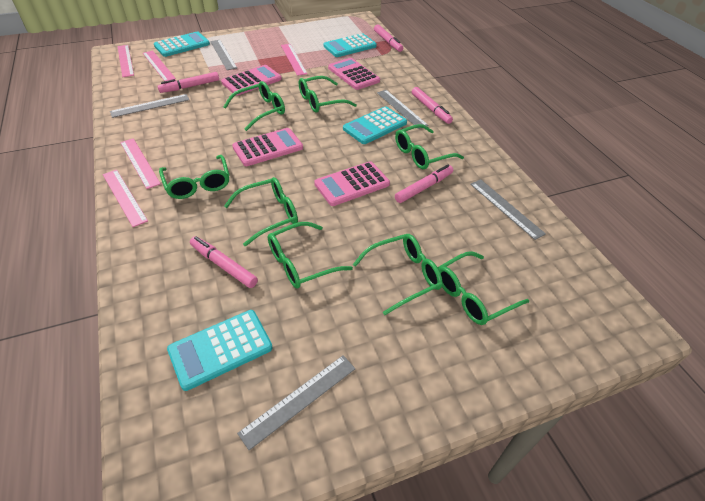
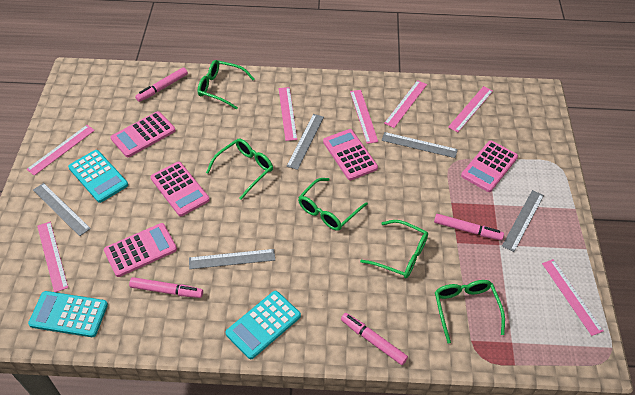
green glasses: [159,155,229,199] [224,81,285,131] [224,177,298,246] [268,222,353,288] [299,76,357,113] [353,234,443,315] [395,124,464,169] [438,251,529,325] = 8 -> [198,60,254,109] [206,139,273,200] [298,178,368,231] [360,220,428,279] [435,280,505,343] = 5
pink calculator: [221,65,282,96] [232,128,303,166] [314,161,390,206] [328,58,380,90] = 4 -> [104,223,177,277] [111,111,175,157] [151,161,210,216] [323,129,378,180] [461,140,518,192] = 5
pink marker: [158,72,219,93] [190,236,258,288] [374,24,403,52] [395,165,453,203] [412,87,453,124] = 5 -> [129,277,203,298] [135,67,188,102] [341,313,408,365] [434,214,504,240] = 4
pink ruler: [103,170,148,227] [118,45,134,77] [120,138,161,189] [143,51,176,81] [281,44,308,76] = 5 -> [26,125,95,176] [37,222,68,292] [279,87,297,141] [350,90,378,144] [384,80,427,128] [448,86,493,132] [542,259,604,336] = 7
turquoise calculator: [154,32,210,57] [167,310,273,391] [324,33,377,57] [343,106,407,144] = 4 -> [28,291,108,337] [68,150,128,203] [225,291,301,359] = 3

